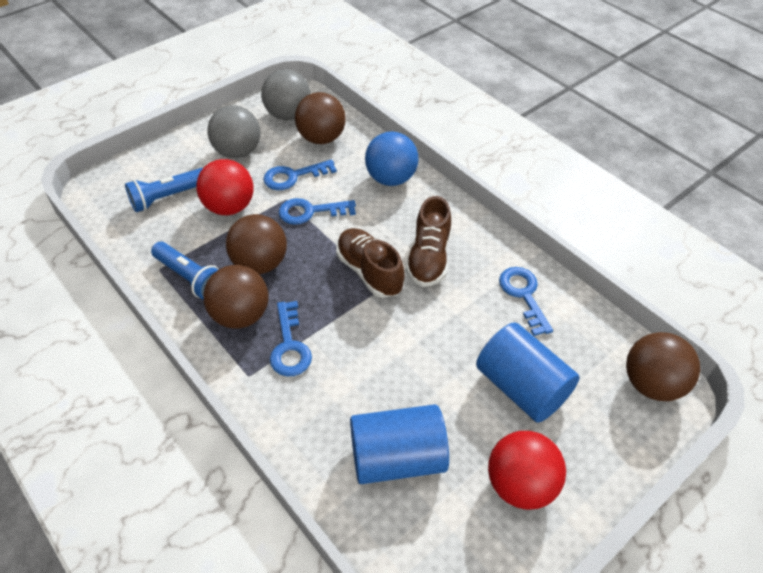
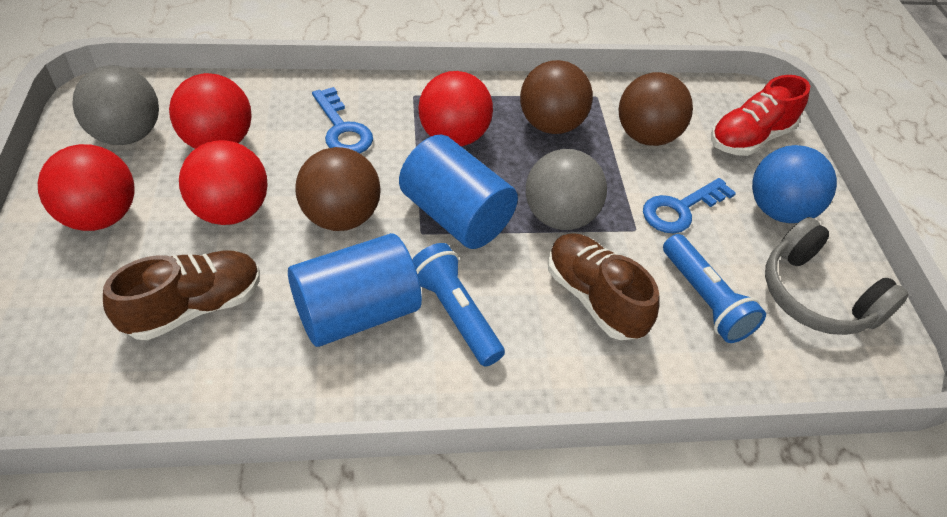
blue key: [263,159,337,190] [270,301,312,377] [279,198,356,225] [499,267,553,336] = 4 -> [312,87,373,153] [643,178,736,233] = 2
brown ball: [203,265,269,329] [226,214,287,274] [295,92,346,144] [626,332,700,401] = 4 -> [295,147,380,231] [520,60,593,134] [619,72,693,146] = 3
grey headphones: none = 0 -> [765,217,909,335] = 1
red ball: [196,159,254,215] [488,431,566,510] = 2 -> [38,144,135,231] [169,73,252,149] [179,140,268,225] [418,71,493,146] = 4
red shoe: none = 0 -> [711,75,810,156] = 1

